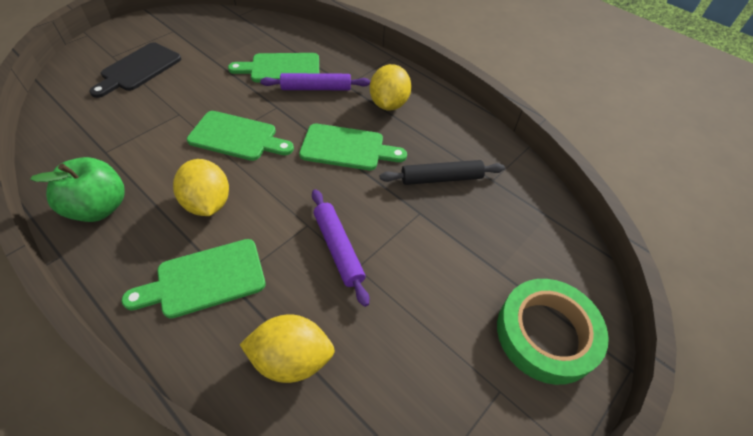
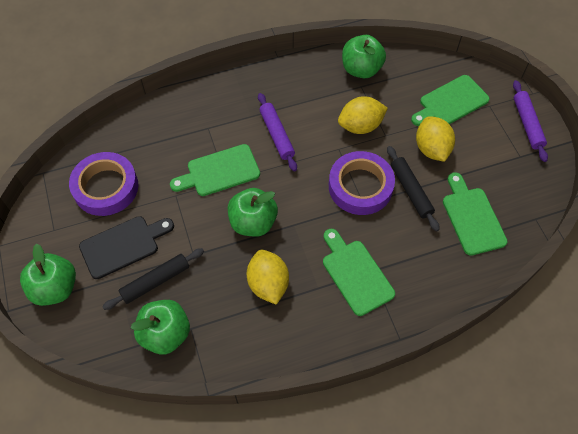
black rolling pin: [380,160,505,185] = 1 -> [102,248,204,310] [387,146,440,231] = 2
green apple: [30,157,125,222] = 1 -> [20,244,76,306] [131,300,190,355] [228,188,278,237] [342,35,386,78] = 4
green tape: [497,279,609,385] = 1 -> none = 0
purple tape: none = 0 -> [69,152,138,216] [329,151,395,215] = 2

